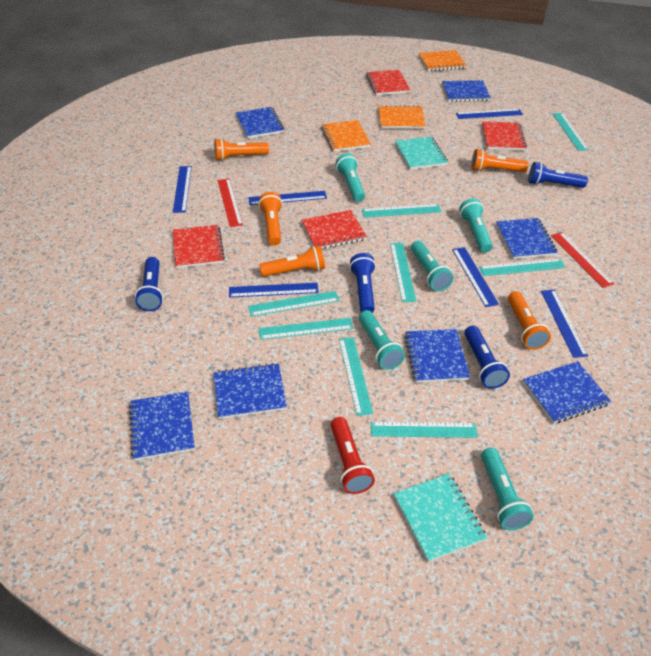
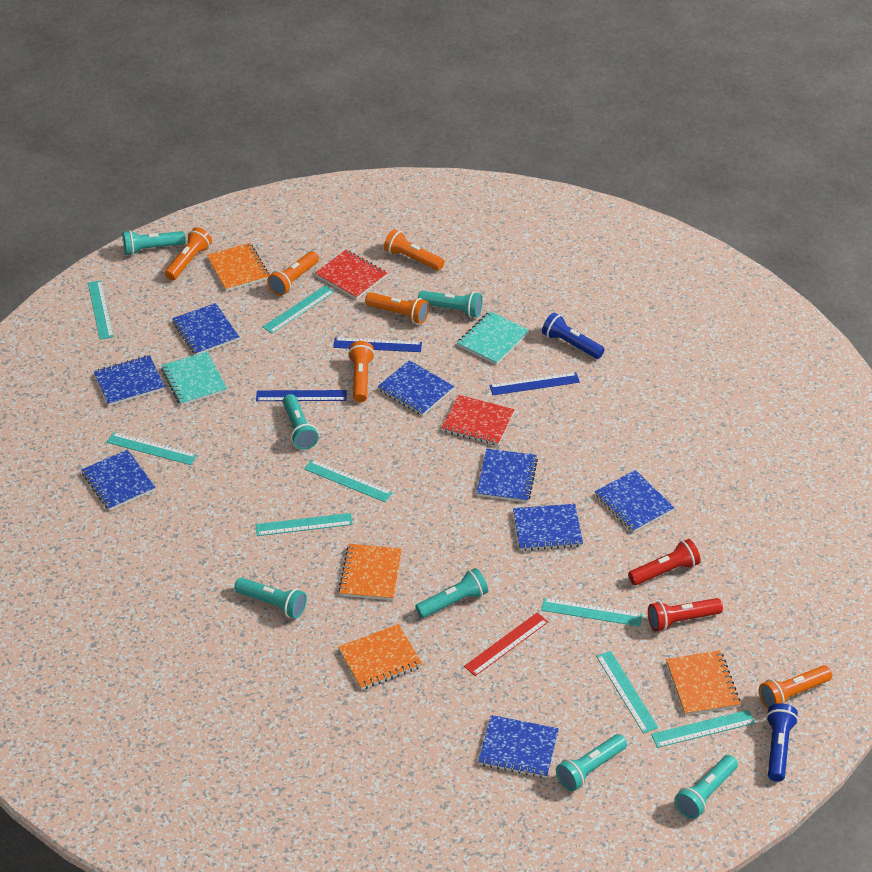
blue flashlight: [135,257,163,311] [349,253,376,313] [464,326,510,389] [528,162,588,188] = 4 -> [542,312,605,359] [766,703,798,782] = 2
blue notebook: [129,391,195,460] [213,363,287,419] [236,107,284,139] [404,329,470,383] [442,80,491,102] [496,218,558,259] [523,361,611,424] = 7 -> [81,449,156,511] [94,355,165,406] [172,303,240,355] [377,360,454,416] [476,448,538,502] [478,715,559,778] [513,504,583,551] [595,470,675,533] = 8
blue ruler: [173,166,192,213] [229,283,319,298] [249,191,327,205] [452,247,499,307] [456,109,523,119] [541,290,588,358] = 6 -> [256,390,347,401] [333,338,422,352] [489,372,580,395] = 3
orange flashlight: [214,138,269,161] [258,192,283,246] [259,245,325,277] [471,149,528,172] [508,291,551,350] = 5 -> [165,227,212,280] [267,251,319,296] [348,341,375,402] [365,292,429,324] [384,229,444,271] [759,665,832,709] = 6
orange notebook: [321,120,371,152] [378,105,426,129] [419,50,467,71] = 3 -> [207,243,269,291] [338,544,402,600] [338,624,422,690] [666,650,740,715] = 4
red flashlight: [331,417,375,494] = 1 -> [628,539,701,585] [648,598,723,631] = 2
red notebook: [173,225,225,268] [301,210,367,249] [366,70,410,95] [482,121,527,151] = 4 -> [315,250,387,300] [442,395,515,446] = 2
red ruler: [218,179,243,227] [551,232,614,288] = 2 -> [464,613,548,676] = 1
turquoise flashlight: [335,153,365,202] [359,310,405,370] [411,241,454,291] [459,198,493,253] [481,448,534,530] = 5 -> [123,230,186,256] [234,578,307,619] [283,394,319,450] [415,568,488,618] [418,291,483,318] [556,734,627,791] [675,755,738,819] = 7

